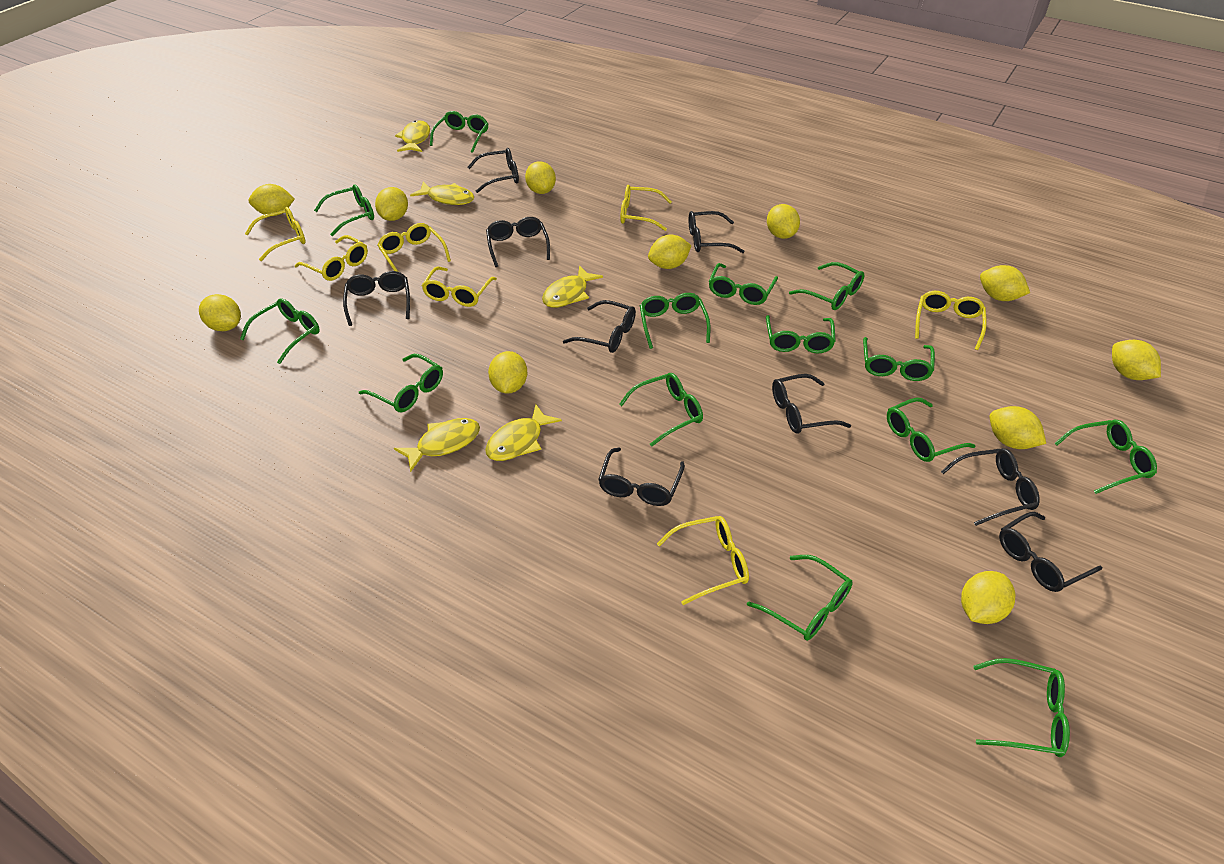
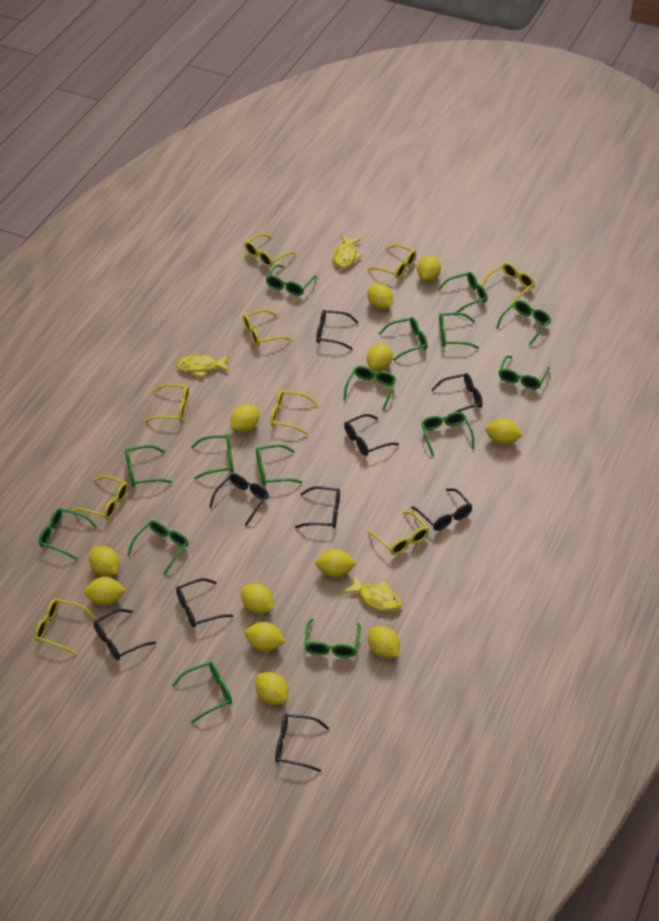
green glasses: [240,298,320,364] [314,184,374,236] [359,354,443,412] [430,111,488,153] [619,373,703,447] [640,293,711,349] [709,263,778,305] [747,555,853,641] [766,315,836,353] [789,262,865,310] [863,337,935,381] [887,398,976,462] [973,658,1070,757] [1054,420,1157,494] = 14 -> [39,508,97,560] [125,445,172,487] [127,520,189,575] [172,662,232,724] [191,435,233,479] [256,444,302,486] [266,265,317,296] [305,618,361,658] [343,366,396,410] [379,317,428,361] [421,412,474,457] [438,272,487,313] [439,312,479,349] [496,300,551,345] [499,356,550,390] = 15
yellow fish: [394,418,480,472] [395,120,430,152] [410,182,474,205] [485,404,562,461] [542,265,603,308] = 5 -> [176,355,229,377] [333,236,362,268] [342,575,402,612] = 3
yellow glasses: [245,207,306,261] [295,235,368,281] [378,223,451,272] [422,267,497,307] [620,185,672,231] [657,516,749,605] [915,291,987,350] = 7 -> [35,599,95,655] [72,475,128,520] [144,384,189,422] [243,309,291,346] [245,233,296,267] [271,390,317,435] [367,244,416,279] [367,511,429,555] [482,263,535,306] = 9
yellow lemon: [199,294,241,331] [248,184,295,216] [375,187,408,221] [488,351,527,394] [525,161,556,194] [648,235,692,269] [767,204,800,239] [961,571,1015,624] [980,265,1030,301] [990,406,1046,449] [1112,340,1161,380] = 11 -> [84,577,126,606] [89,546,120,576] [230,405,259,432] [241,583,274,614] [245,622,285,652] [256,672,288,705] [315,549,357,577] [367,284,393,309] [367,344,393,371] [368,626,400,658] [417,255,441,281] [485,419,523,445] = 12

